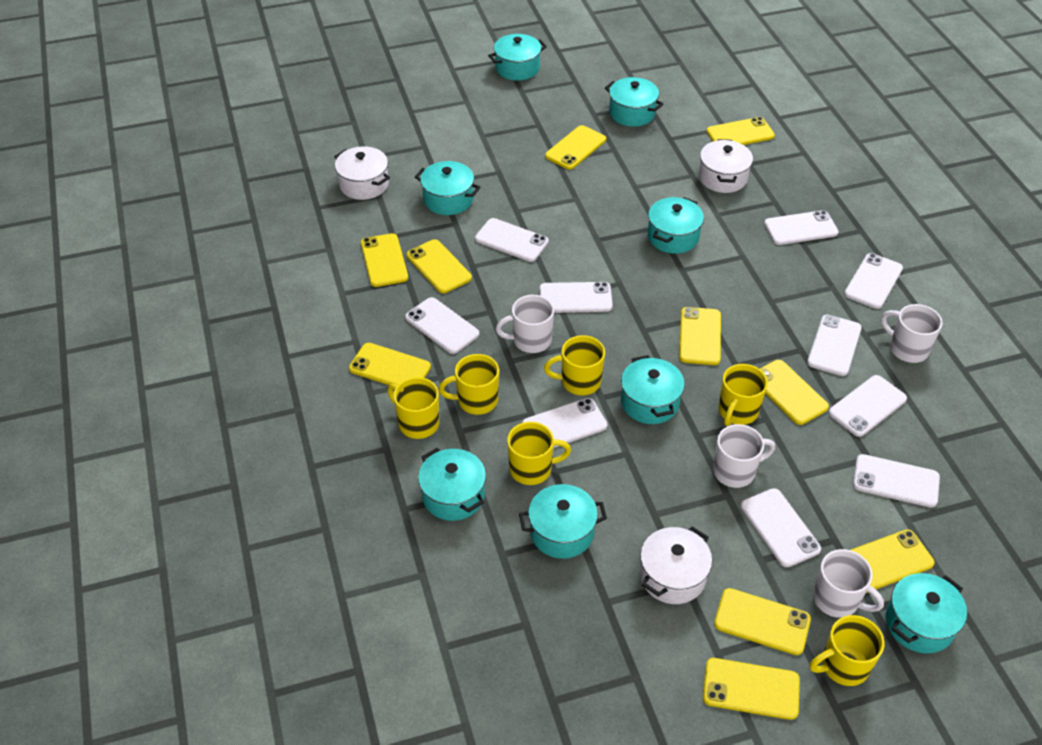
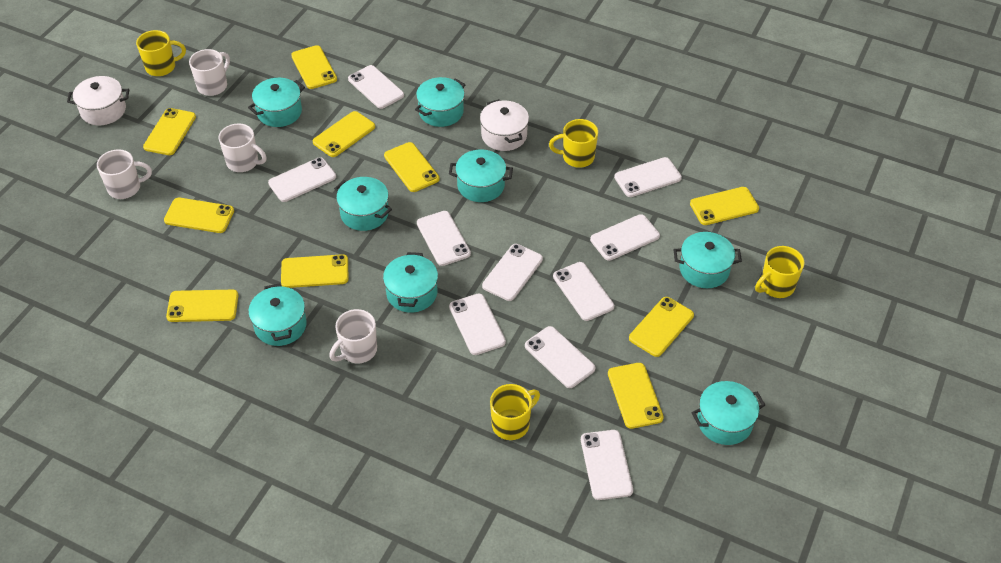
white pot: [334,146,390,200] [640,526,712,604] [699,139,753,193] = 3 -> [67,76,129,125] [480,99,529,151] = 2
yellow mug: [387,377,439,439] [439,354,499,415] [507,422,571,485] [544,335,605,395] [719,364,768,426] [810,615,885,686] = 6 -> [136,30,186,76] [490,384,540,440] [549,119,598,168] [755,246,804,298] = 4

